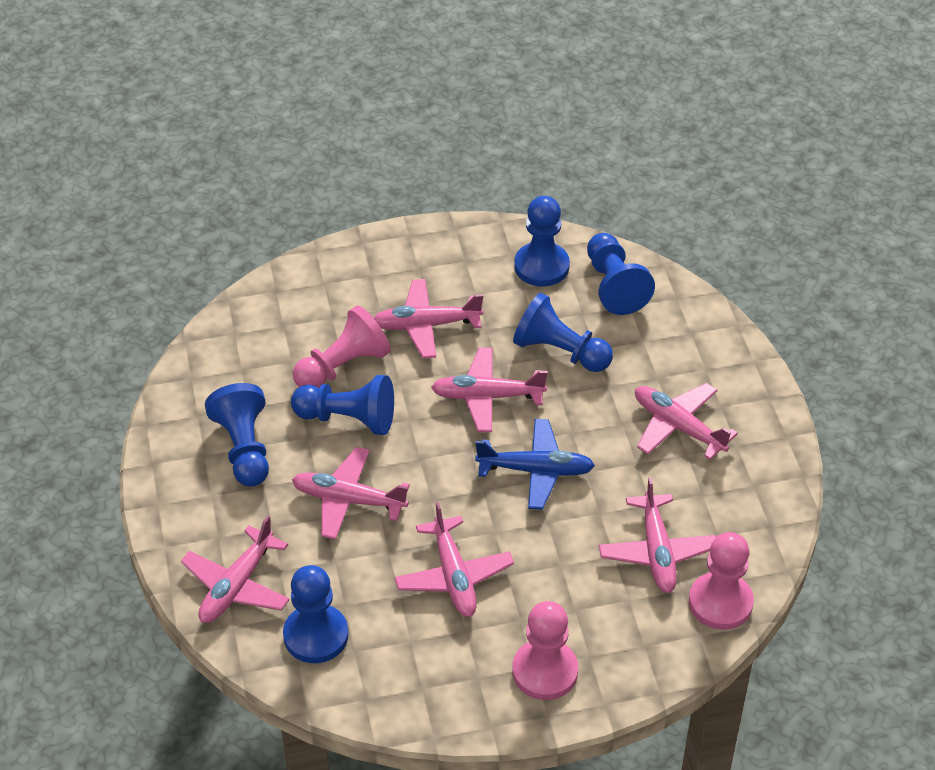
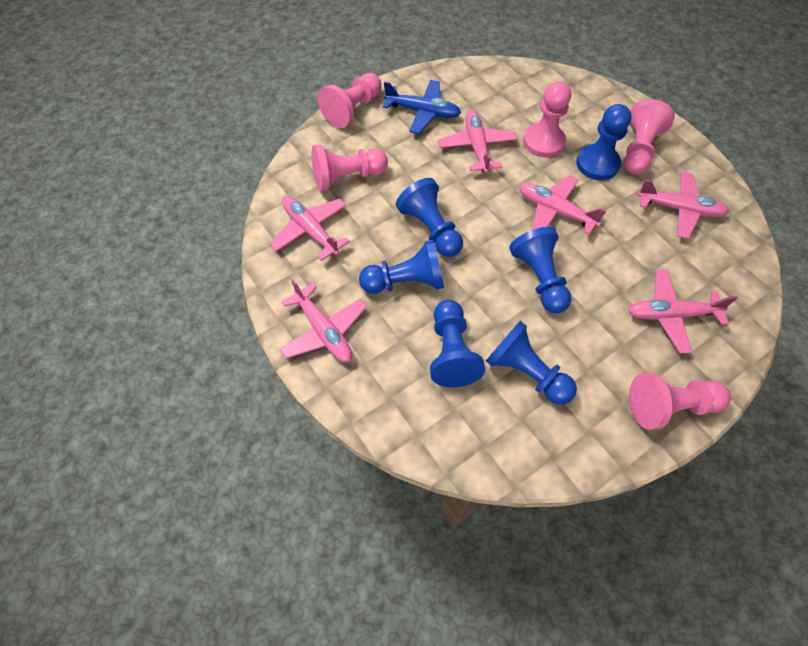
pink pawn: [293,305,391,388] [512,601,578,700] [689,532,754,630] = 3 -> [312,145,388,191] [318,73,382,128] [523,81,571,158] [624,100,675,175] [629,373,731,430] = 5
pink plane: [181,516,290,623] [292,447,410,540] [374,279,483,359] [394,502,514,617] [431,348,548,432] [599,477,716,593] [635,383,738,460] = 7 -> [270,196,350,261] [279,279,367,362] [438,110,518,173] [519,175,607,235] [628,270,738,353] [637,171,729,239] = 6

